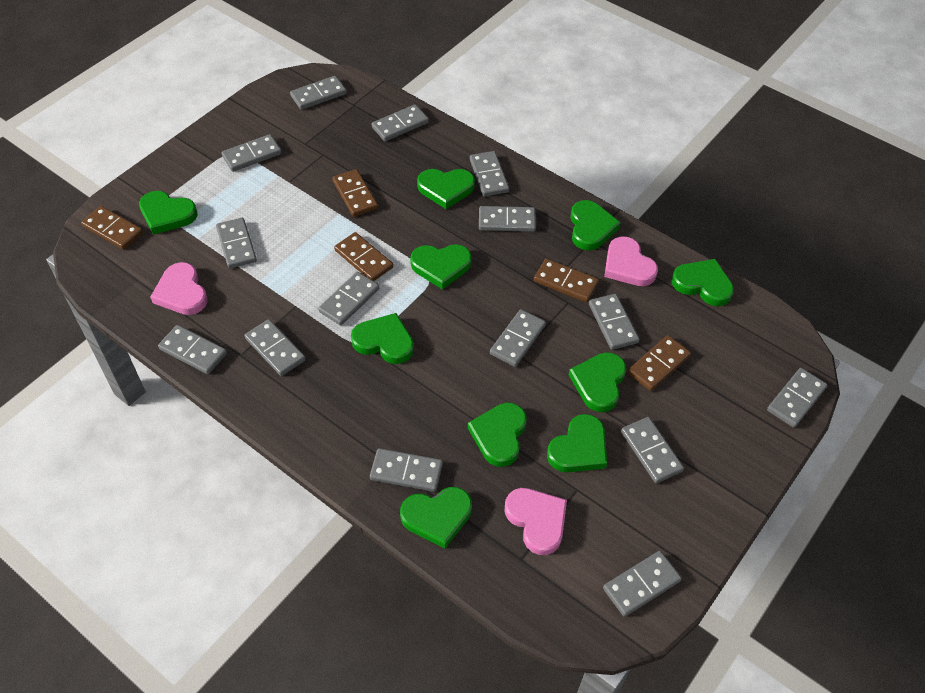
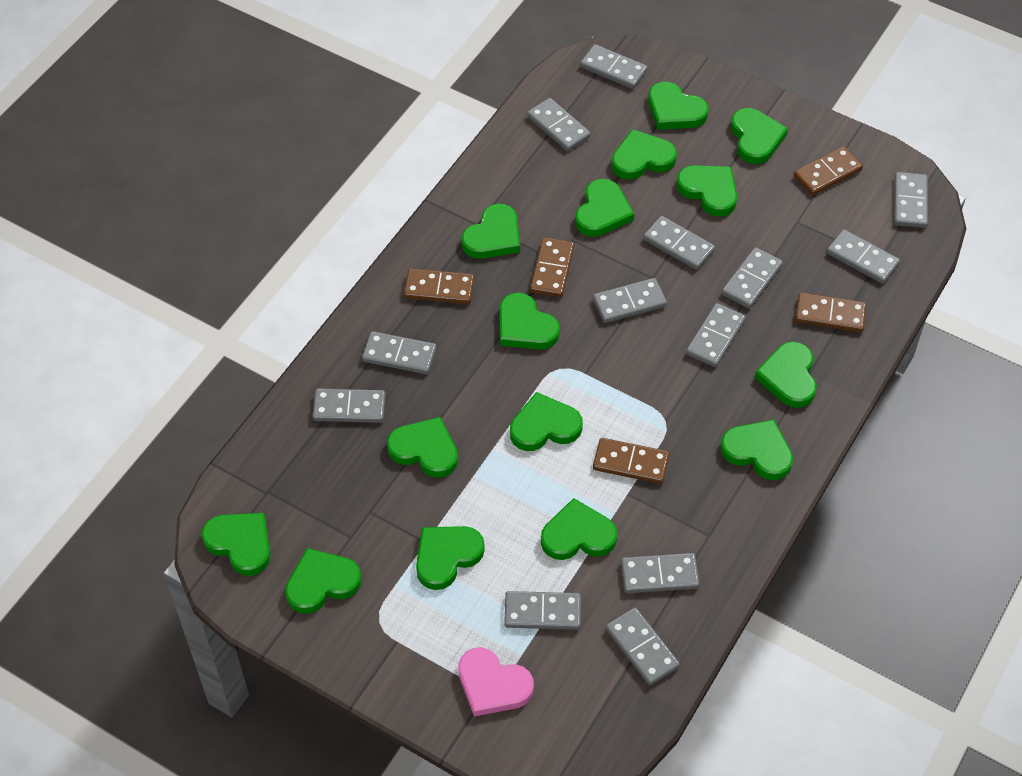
green heart: [139,191,197,235] [351,313,414,364] [400,487,472,549] [410,244,472,289] [417,169,475,209] [468,403,527,467] [547,414,607,472] [569,352,626,412] [570,200,621,251] [672,259,734,306] = 10 -> [201,513,271,576] [285,548,362,614] [387,417,458,478] [416,526,485,590] [462,204,520,259] [500,293,560,350] [510,392,583,451] [541,498,617,560] [575,179,634,237] [612,129,677,180] [648,82,708,130] [676,165,737,217] [720,420,793,480] [731,108,788,164] [755,341,817,408] = 15
grey domino: [158,325,227,374] [216,218,257,269] [222,134,282,172] [245,319,306,376] [290,76,347,110] [318,272,379,326] [370,448,443,492] [372,104,429,141] [470,151,509,196] [479,206,536,232] [490,309,546,367] [589,294,639,350] [603,551,682,617] [621,417,684,483] [767,368,827,428] = 15 -> [313,388,386,423] [362,331,437,374] [504,591,581,630] [527,98,591,151] [580,44,648,89] [593,278,667,323] [606,608,680,685] [621,553,699,593] [643,216,715,270] [686,303,746,367] [722,247,783,308] [827,229,900,284] [894,172,928,228] = 13
pink heart: [150,262,208,315] [505,488,567,555] [604,236,658,286] = 3 -> [458,647,534,717] = 1

